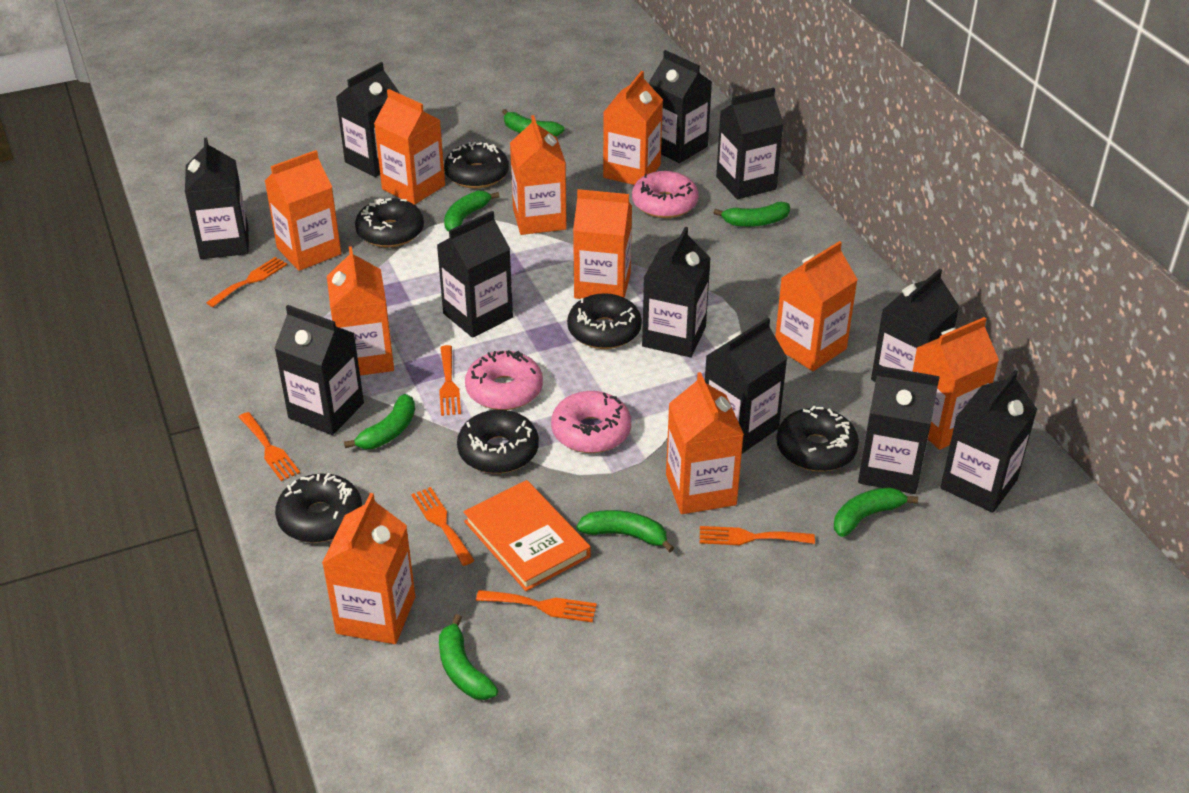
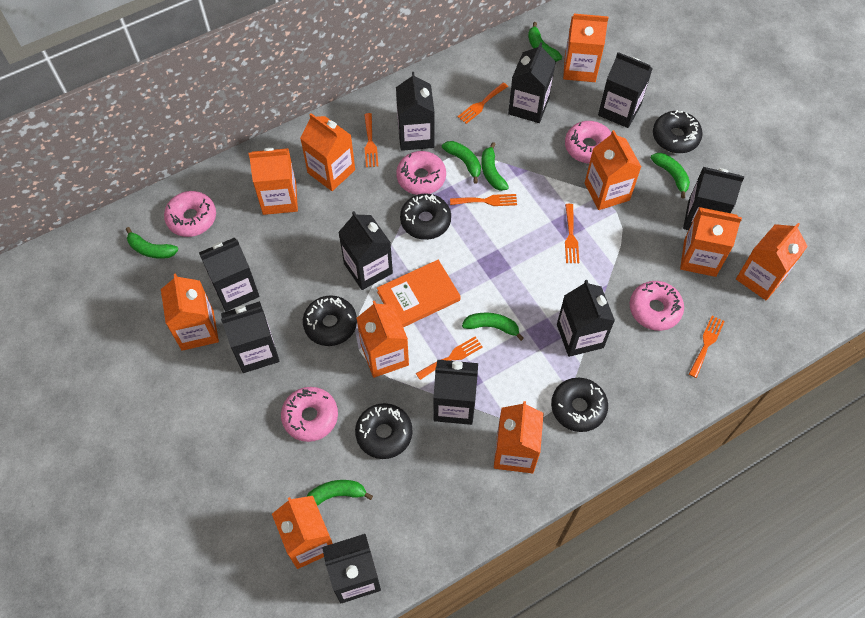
black carton: [185,138,249,259] [274,305,364,435] [336,62,400,177] [437,211,513,338] [642,227,711,357] [649,50,712,163] [705,317,787,454] [716,88,784,199] [858,366,940,494] [871,269,959,382] [940,370,1037,513] = 11 -> [199,237,259,311] [221,301,280,373] [322,534,381,604] [338,211,393,290] [396,72,435,151] [433,360,478,425] [508,42,556,123] [557,280,615,357] [598,52,653,128] [683,167,744,230] = 10
black donut: [275,473,362,543] [355,198,424,247] [444,142,509,188] [457,410,539,473] [567,293,642,349] [776,406,859,471] = 6 -> [303,295,357,346] [355,403,412,459] [400,193,451,240] [551,378,608,432] [653,110,703,153] = 5
pink donut: [465,350,543,410] [551,391,631,453] [632,171,699,218] = 3 -> [164,191,216,237] [281,387,338,442] [396,151,446,195] [565,121,611,164] [630,281,684,331] = 5

